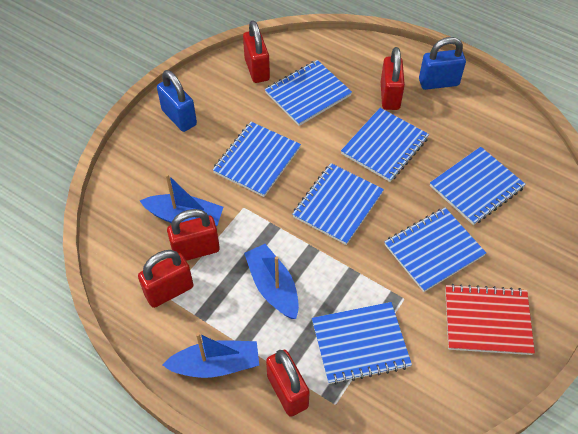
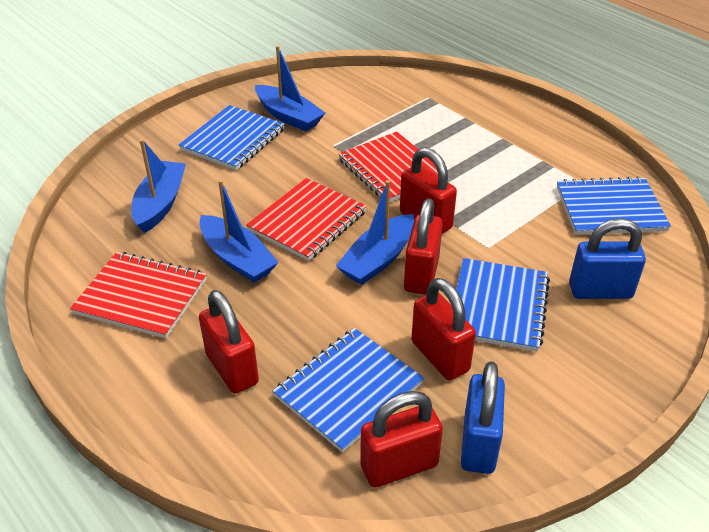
blue boat: [140,174,223,226] [162,333,259,378] [244,244,299,319] = 3 -> [132,139,186,233] [199,180,279,283] [255,46,325,132] [336,180,415,285] = 4
blue notebook: [213,122,301,197] [265,60,352,126] [292,163,384,245] [312,302,412,384] [341,108,429,182] [385,207,486,292] [430,147,526,225] = 7 -> [179,105,285,170] [273,328,424,453] [456,258,550,352] [557,177,671,235] = 4
red notebook: [445,284,535,355] = 1 -> [70,252,207,339] [246,178,367,261] [338,132,438,203] = 3

